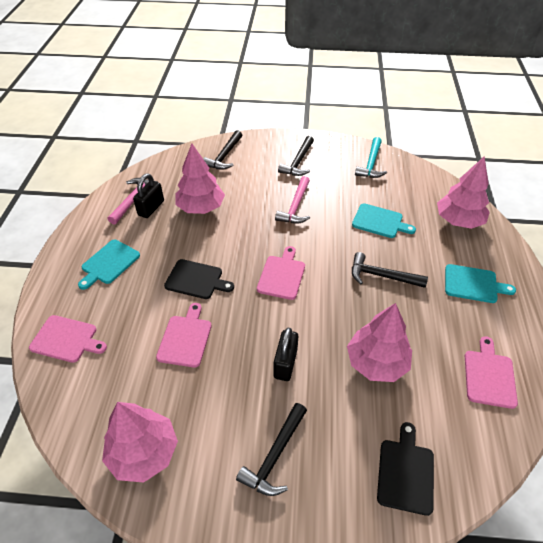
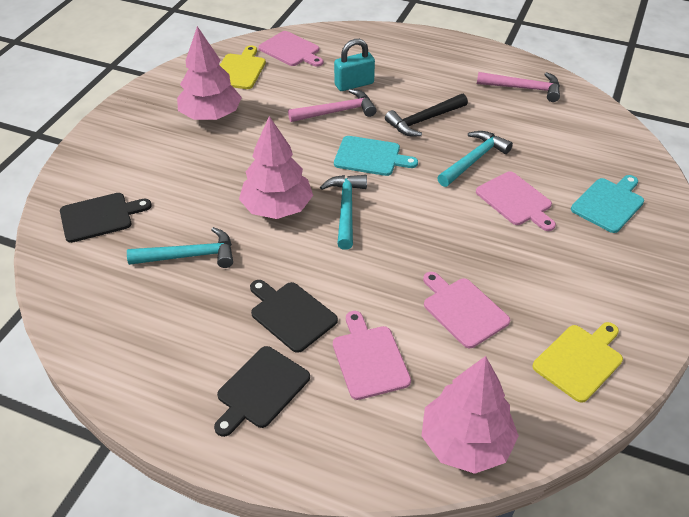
black cutting board: [164,259,234,299] [377,422,434,516] = 2 -> [60,193,152,243] [214,346,310,437] [250,280,338,353] = 3
black hammer: [203,130,242,170] [236,403,307,496] [278,136,314,176] [352,252,428,288] = 4 -> [385,94,468,136] = 1
black padlock: [133,174,164,218] [274,328,298,381] = 2 -> none = 0
pink tree: [102,402,178,482] [175,143,225,214] [347,303,412,382] [437,156,490,229] = 4 -> [177,26,242,120] [239,116,313,219] [421,356,519,474] = 3
turquoise cutting board: [78,240,140,290] [352,203,416,238] [445,264,516,303] = 3 -> [334,136,418,176] [571,175,644,233] = 2
turquoise hammer: [355,137,387,178] = 1 -> [127,227,233,268] [320,175,367,250] [437,131,513,187] = 3
turquoise padlock: none = 0 -> [334,39,375,91] = 1
yellow cutting board: none = 0 -> [220,45,266,89] [533,322,623,403] = 2

